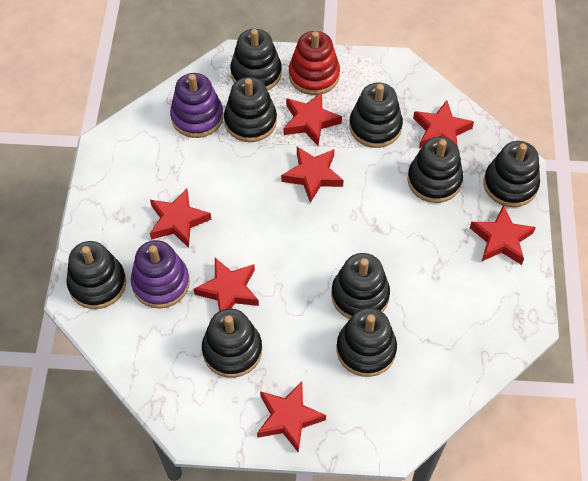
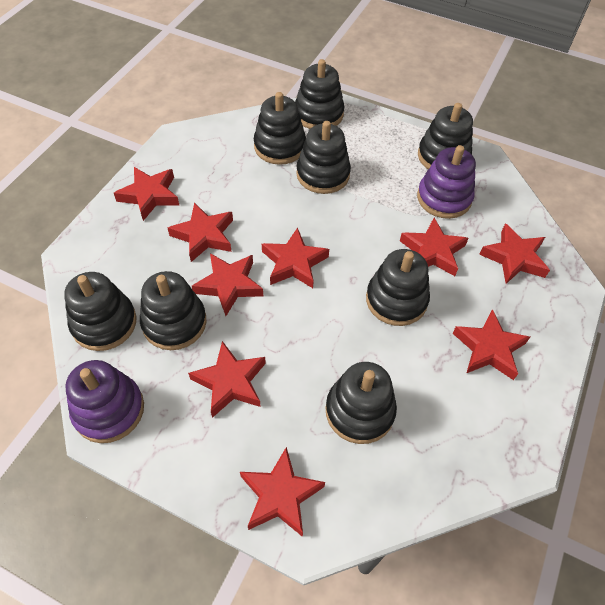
black stacking toy: [66,241,126,309] [202,308,262,378] [224,77,277,142] [230,29,282,91] [331,253,390,319] [337,308,397,377] [349,83,403,148] [407,137,463,203] [484,141,540,207] = 9 -> [64,272,136,351] [140,271,206,350] [254,92,306,165] [295,59,344,129] [296,121,351,194] [325,362,397,444] [366,249,430,326] [418,103,473,169] = 8
red stacking toy: [289,31,340,95] = 1 -> none = 0
red star: [150,188,211,248] [194,258,259,311] [257,382,326,453] [281,147,344,203] [284,92,342,146] [413,100,474,148] [470,205,536,265] = 7 -> [114,167,180,221] [168,203,233,262] [188,341,266,418] [192,253,263,316] [240,447,325,537] [262,228,329,288] [400,218,468,276] [452,309,530,380] [479,224,550,284] = 9

